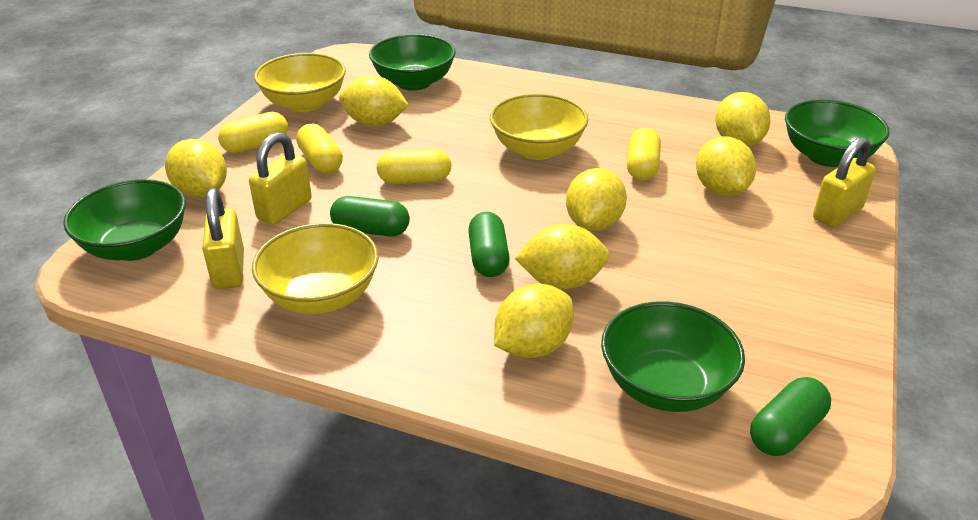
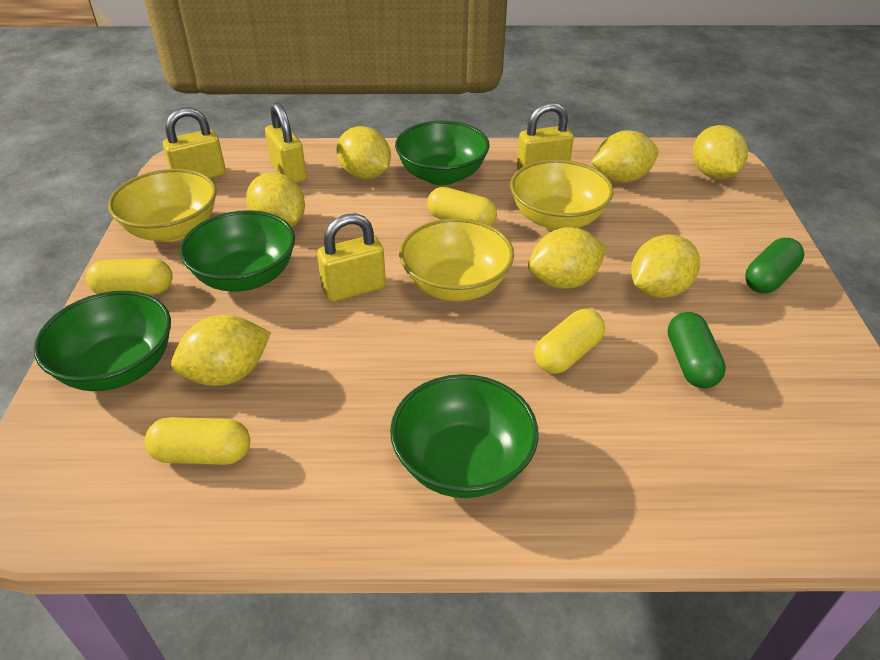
green capsule: [330,196,410,237] [468,212,510,277] [750,377,831,456] = 3 -> [668,312,726,388] [745,238,804,293] = 2
yellow padlock: [202,188,244,289] [249,132,312,225] [813,137,876,227] = 3 -> [163,107,226,179] [265,102,307,183] [317,213,386,302] [517,102,574,170] = 4

